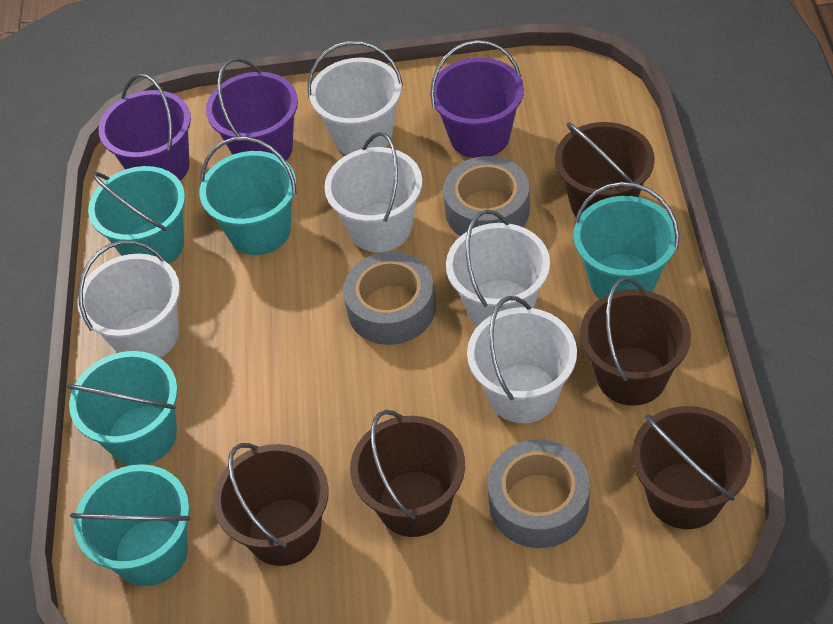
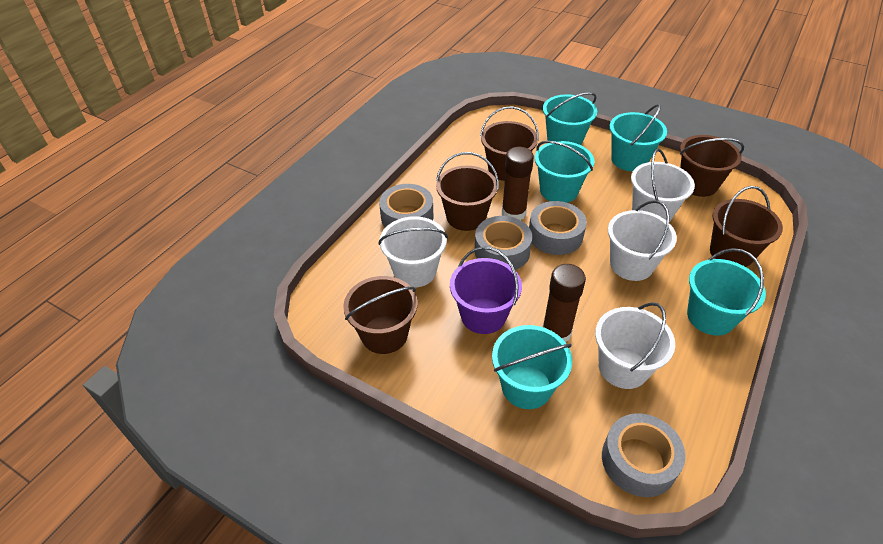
brown glue stick: none = 0 -> [502,147,534,220] [542,264,586,343] = 2
grey tape: [343,252,436,345] [443,156,530,236] [488,439,590,548] = 3 -> [379,184,433,228] [475,216,532,270] [529,201,587,255] [602,413,686,497] = 4
purple bucket: [99,73,191,181] [206,58,298,161] [430,40,524,158] = 3 -> [450,246,522,334] = 1
white bucket: [77,240,180,358] [308,41,403,155] [324,132,422,252] [446,210,550,327] [467,296,577,423] = 5 -> [378,216,448,287] [595,302,675,389] [608,200,677,281] [631,149,695,222] = 4

